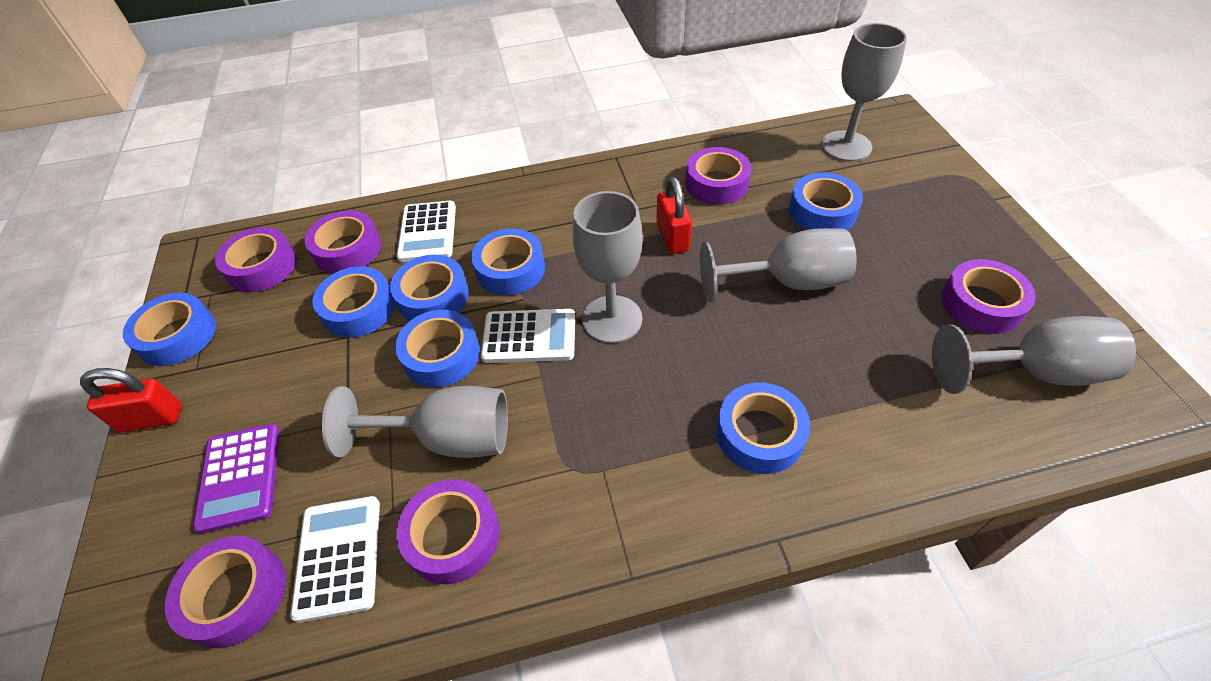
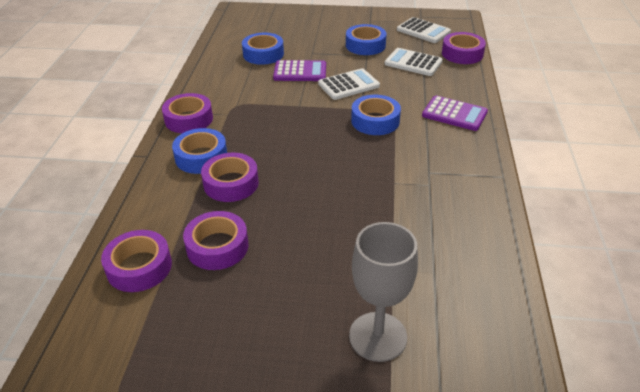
blue tape: [123,293,216,366] [312,266,395,338] [390,255,469,321] [395,310,480,388] [471,228,545,295] [717,383,810,474] [789,172,863,230] = 7 -> [172,128,227,174] [242,33,284,65] [346,24,387,55] [351,95,401,135] = 4
grey goblet: [322,386,508,458] [573,191,643,343] [700,228,857,303] [822,23,907,162] [932,316,1136,394] = 5 -> [349,222,418,362] = 1
purple calculator: [193,424,279,534] = 1 -> [273,60,326,81] [422,96,488,131] = 2
purple tape: [165,536,286,648] [215,227,297,292] [305,211,381,274] [396,480,500,584] [685,147,751,205] [941,259,1036,334] = 6 -> [101,230,172,292] [162,93,213,133] [183,211,248,270] [201,153,259,202] [442,32,486,64] = 5
red padlock: [80,368,182,432] [656,177,692,254] = 2 -> none = 0

